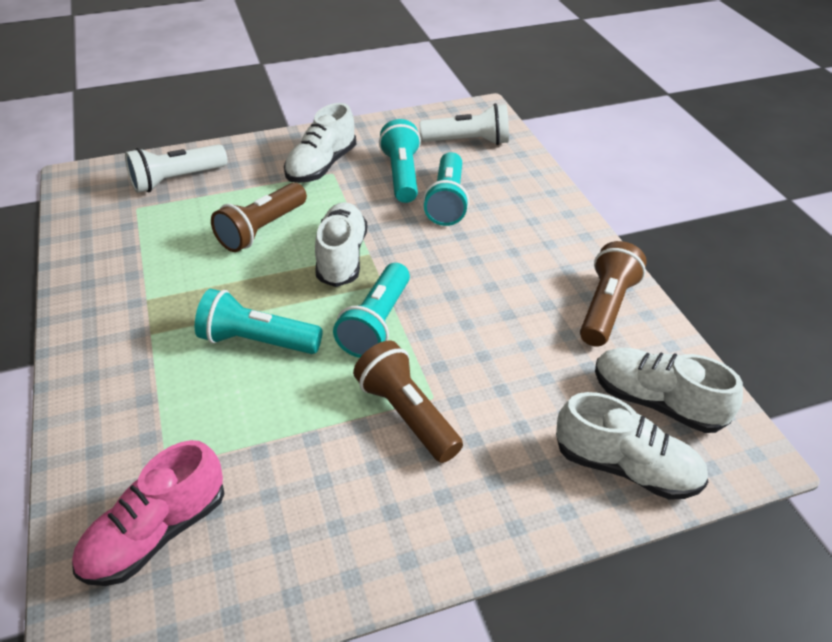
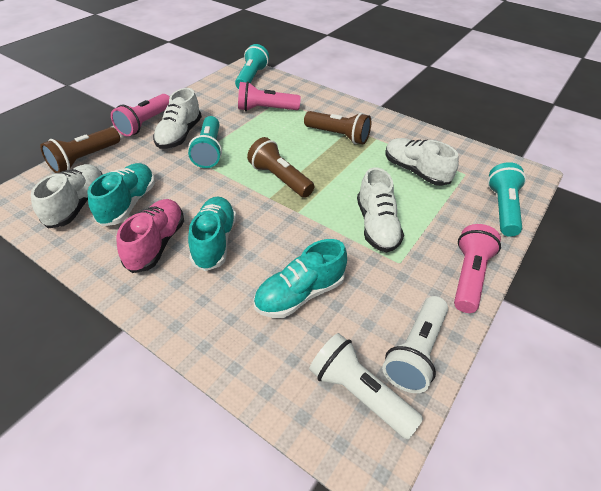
pink flashlight: none = 0 -> [111,94,170,137] [238,81,301,111] [454,224,501,313] = 3
turquoise flashlight: [194,289,323,354] [333,263,410,358] [379,119,421,203] [423,152,469,226] = 4 -> [188,116,222,168] [235,44,269,89] [488,162,526,237] = 3
turquoise shoe: none = 0 -> [88,163,155,226] [188,197,236,271] [253,239,347,318] = 3

